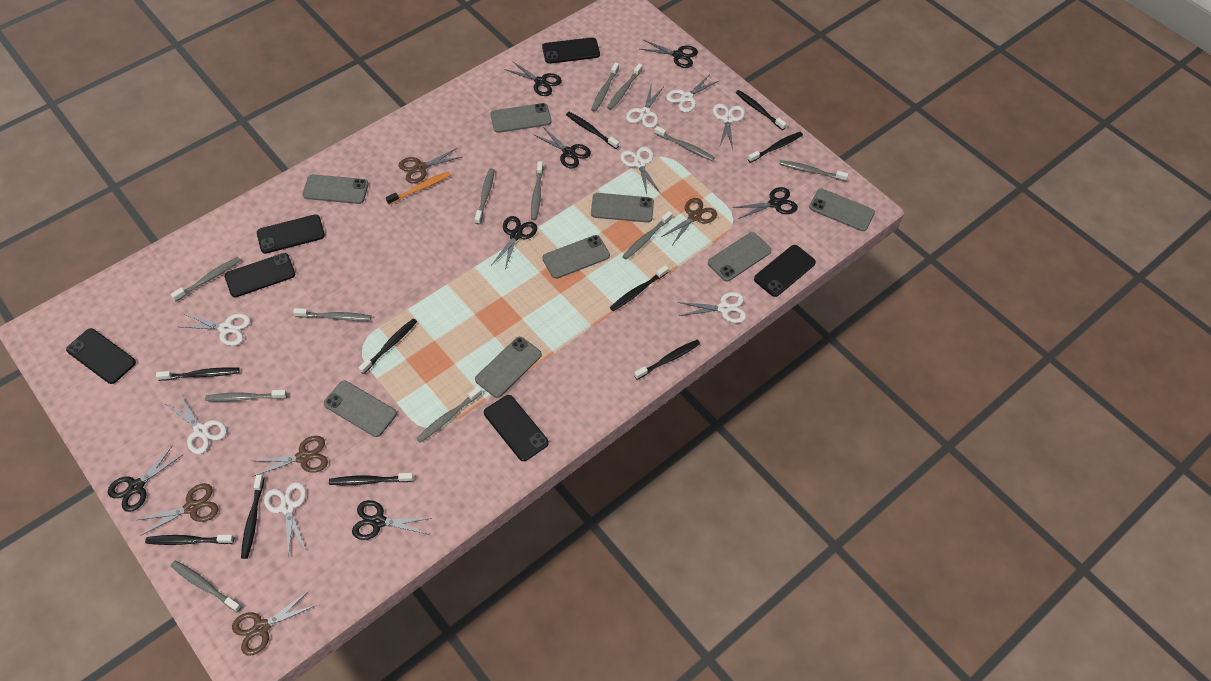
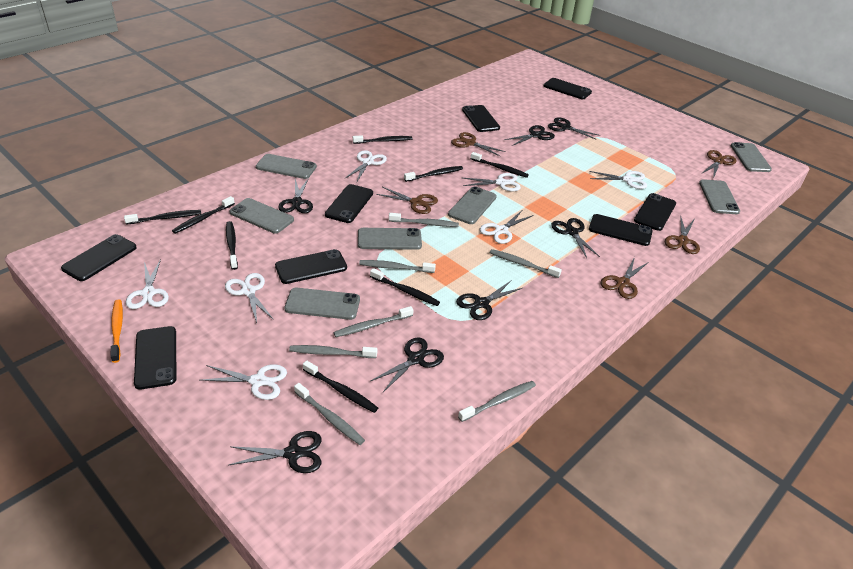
black phone: [66,328,136,384] [225,253,295,297] [257,214,325,254] [484,395,549,461] [542,37,600,64] [754,245,816,297] = 6 -> [61,234,137,281] [134,326,176,390] [275,249,347,284] [325,184,373,223] [462,105,500,132] [544,78,592,99] [589,214,653,246] [634,193,676,231] = 8
black toothbrush: [145,535,234,545] [156,367,240,381] [241,475,264,559] [329,473,413,485] [359,318,417,374] [566,112,619,149] [610,265,669,311] [634,340,700,380] [736,90,787,130] [748,132,803,163] = 10 -> [124,210,201,225] [172,196,235,234] [226,221,238,270] [303,360,378,413] [353,135,412,144] [370,268,440,306] [404,166,463,182] [471,152,529,178] = 8
grey phone: [303,174,369,204] [324,381,397,437] [475,337,542,398] [490,103,551,133] [542,235,610,279] [591,193,654,222] [708,232,771,282] [809,189,875,231] = 8 -> [229,198,294,234] [256,154,317,179] [284,288,360,320] [358,228,422,250] [448,186,497,224] [699,179,740,214] [731,142,772,172] = 7
grey toothbrush: [170,257,241,301] [171,560,242,612] [205,390,287,402] [293,308,371,321] [416,387,482,442] [475,168,495,224] [531,161,543,220] [591,62,619,112] [607,63,643,110] [622,211,673,260] [654,126,715,161] [779,160,848,181] = 12 -> [289,345,377,358] [294,383,365,445] [334,306,413,337] [359,260,436,273] [389,213,459,227] [458,381,536,422] [490,249,562,278] = 7
white scissors: [166,394,227,454] [180,313,251,346] [264,482,306,558] [620,147,660,194] [626,86,664,128] [666,74,720,112] [678,292,746,323] [713,104,745,150] = 8 -> [126,259,169,309] [201,364,287,400] [225,273,274,323] [344,150,387,181] [463,173,521,191] [480,210,534,244] [589,171,647,189] = 7

